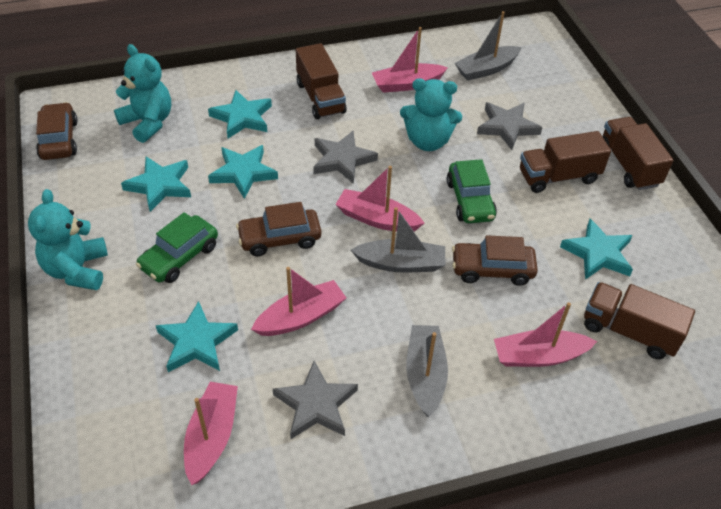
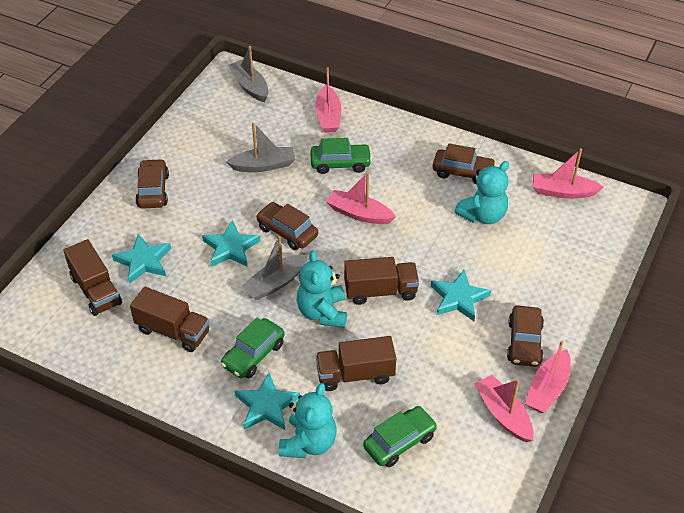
brown car: [36,102,78,160] [236,202,321,256] [452,235,538,286] = 3 -> [135,159,169,209] [256,202,318,250] [433,143,496,185] [507,306,544,367] = 4
green car: [136,212,218,283] [447,159,497,223] = 2 -> [221,317,285,379] [310,138,372,174] [363,406,437,467] = 3
grey star: [273,361,358,439] [313,131,378,184] [477,102,542,150] = 3 -> none = 0
turquoise star: [121,157,191,212] [156,301,238,372] [208,90,272,138] [208,145,278,199] [560,219,633,280] = 5 -> [112,234,171,284] [202,220,261,267] [235,373,300,430] [431,270,491,321] = 4

